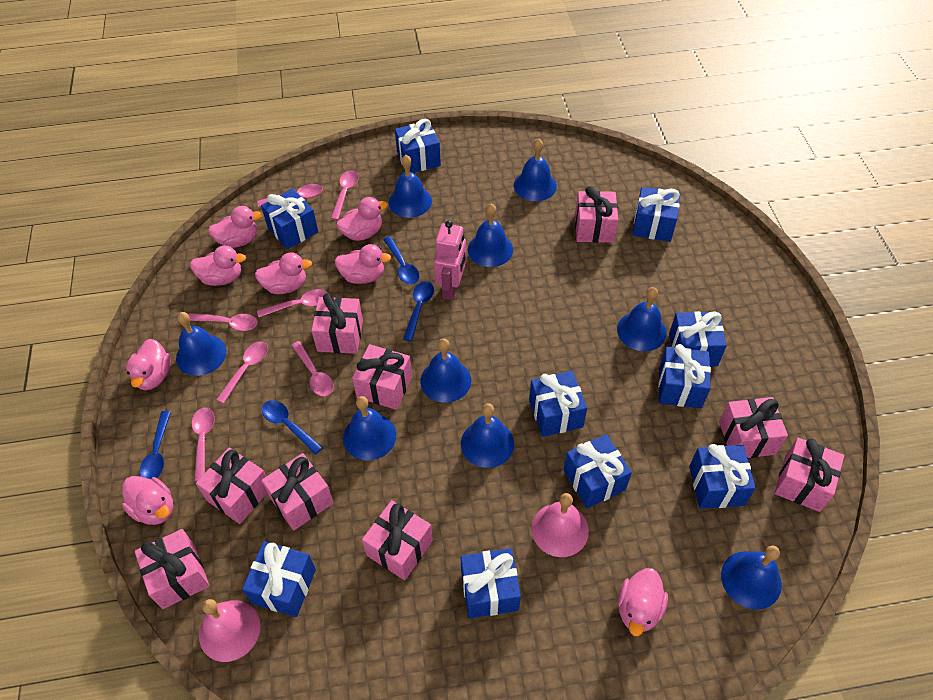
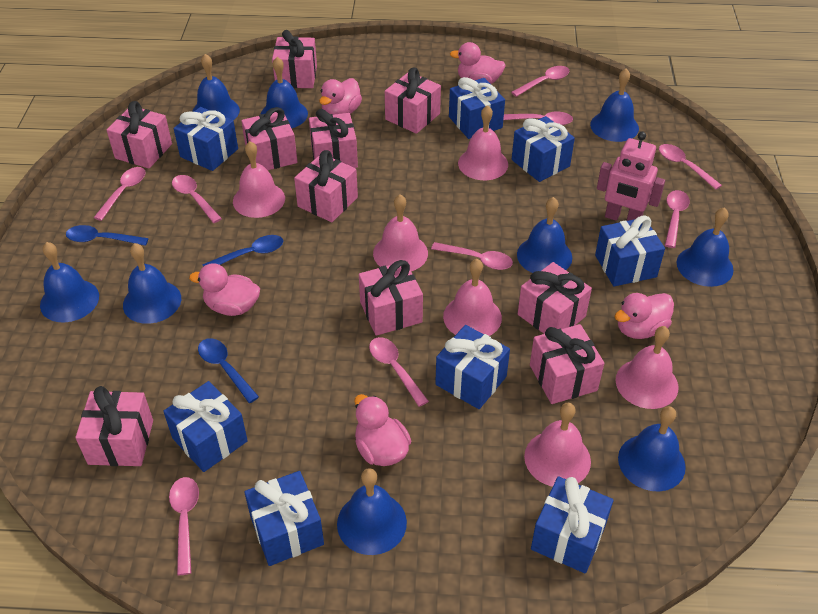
blue gift: [242,541,316,617] [261,188,318,249] [395,119,441,173] [461,548,521,619] [529,371,587,437] [563,434,632,508] [632,187,680,242] [658,344,711,408] [669,311,727,367] [689,444,756,509] = 10 -> [163,381,248,472] [174,107,238,171] [244,471,324,566] [435,325,510,409] [449,77,505,139] [512,116,575,182] [531,476,613,573] [595,215,665,286] = 8
blue spoon: [140,411,171,480] [262,400,323,455] [383,236,419,284] [403,281,434,341] = 4 -> [66,225,149,246] [198,338,259,403] [202,235,283,267] = 3
pink bell: [199,599,260,662] [531,493,589,557] = 2 -> [233,141,285,218] [373,194,428,271] [443,259,502,336] [458,105,508,180] [524,403,591,487] [615,326,679,409] = 6
pink duck: [122,476,173,525] [126,339,171,390] [190,245,246,286] [208,206,263,248] [255,252,312,294] [335,244,391,284] [336,197,388,241] [618,568,668,636] = 8 -> [189,263,260,316] [319,78,362,115] [354,394,411,466] [450,42,506,84] [614,293,674,339] = 5
pink gift: [135,529,209,609] [196,448,267,524] [261,453,334,531] [311,293,363,354] [352,344,412,410] [362,500,433,580] [575,186,618,243] [719,397,788,458] [774,438,844,512] = 9 -> [75,386,153,466] [107,101,172,168] [241,107,297,170] [272,30,317,88] [294,150,358,222] [309,109,358,168] [359,260,423,336] [385,67,441,134] [518,262,592,334] [530,324,604,404] = 10
pink spoon: [188,313,258,331] [192,408,215,482] [216,341,268,404] [257,184,323,207] [257,289,328,317] [291,341,334,396] [330,170,359,220] = 7 -> [94,167,146,221] [169,477,199,575] [172,175,222,223] [369,337,429,407] [431,242,513,270] [503,112,573,125] [511,66,570,97] [659,144,722,190] [665,190,690,248] = 9

